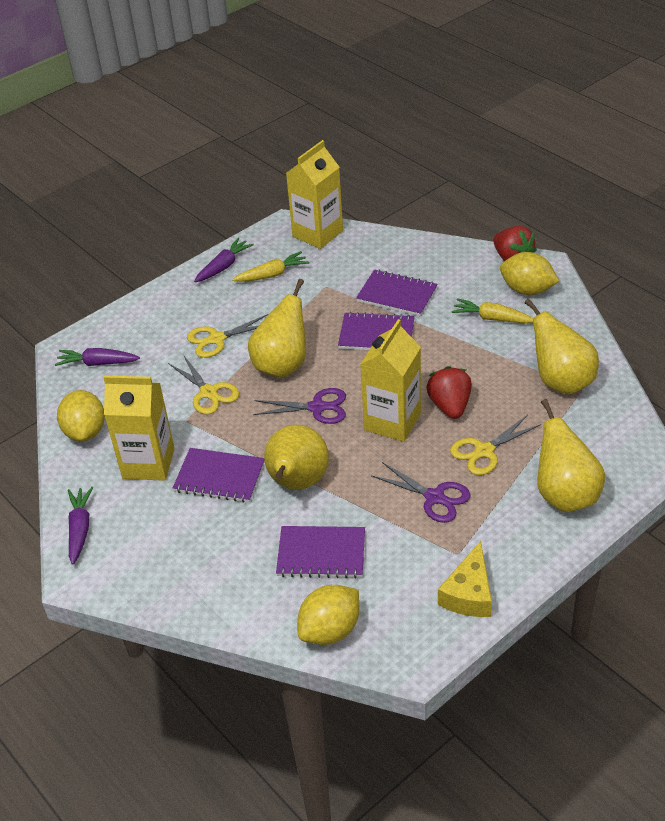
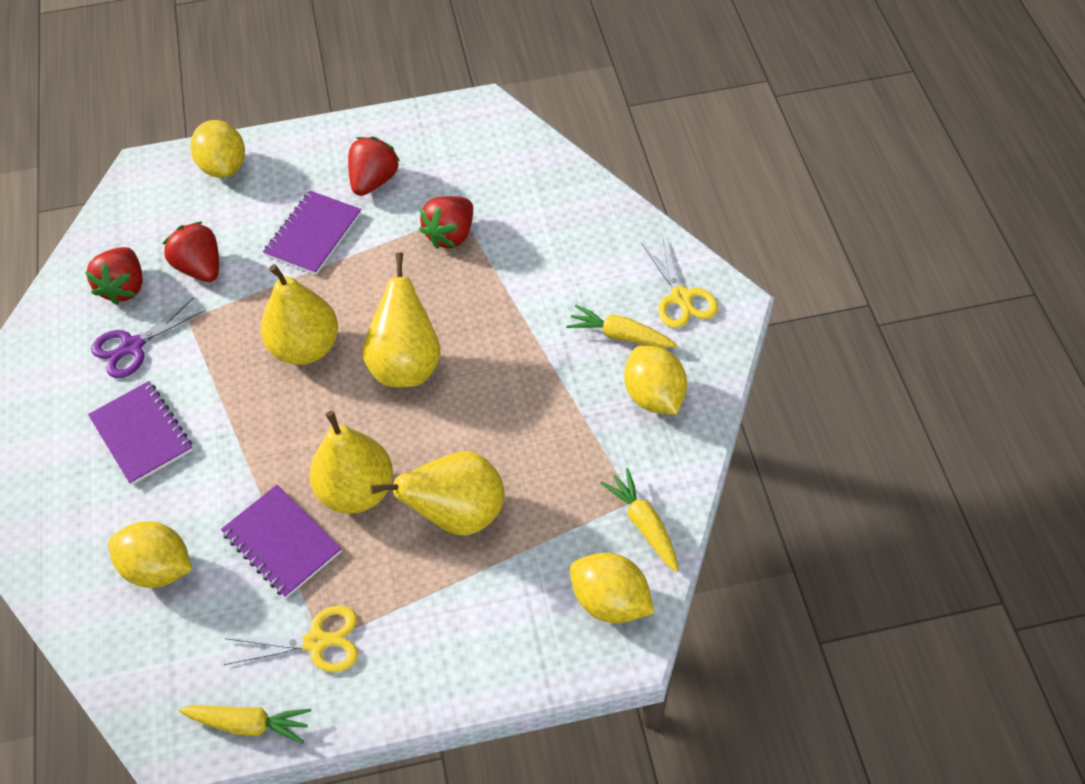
purple carrot: [55,348,140,366] [68,487,93,565] [194,238,254,282] = 3 -> none = 0
purple notebook: [173,448,265,503] [276,526,365,579] [338,312,415,350] [356,270,438,316] = 4 -> [88,381,193,485] [221,485,342,598] [263,190,361,275] = 3
purple scissors: [253,388,346,424] [371,462,471,523] = 2 -> [91,297,206,378] = 1
red strawberry: [426,366,472,419] [493,226,537,261] = 2 -> [85,247,143,305] [162,221,219,282] [348,137,400,196] [419,196,473,249] = 4
yellow carrot: [232,251,309,282] [452,298,533,323] = 2 -> [178,705,311,744] [566,305,677,348] [601,468,679,572] = 3
yellow carton: [103,375,174,481] [286,140,343,249] [360,319,421,442] = 3 -> none = 0
yellow cheese: [438,541,492,617] = 1 -> none = 0
yellow lemon: [57,390,105,442] [297,585,359,645] [500,252,559,295] = 3 -> [108,521,192,588] [190,120,245,178] [570,553,654,623] [624,346,687,415] = 4
yellow scissors: [168,356,239,415] [187,314,268,358] [450,415,541,475] = 3 -> [224,606,358,672] [642,236,718,328] = 2

